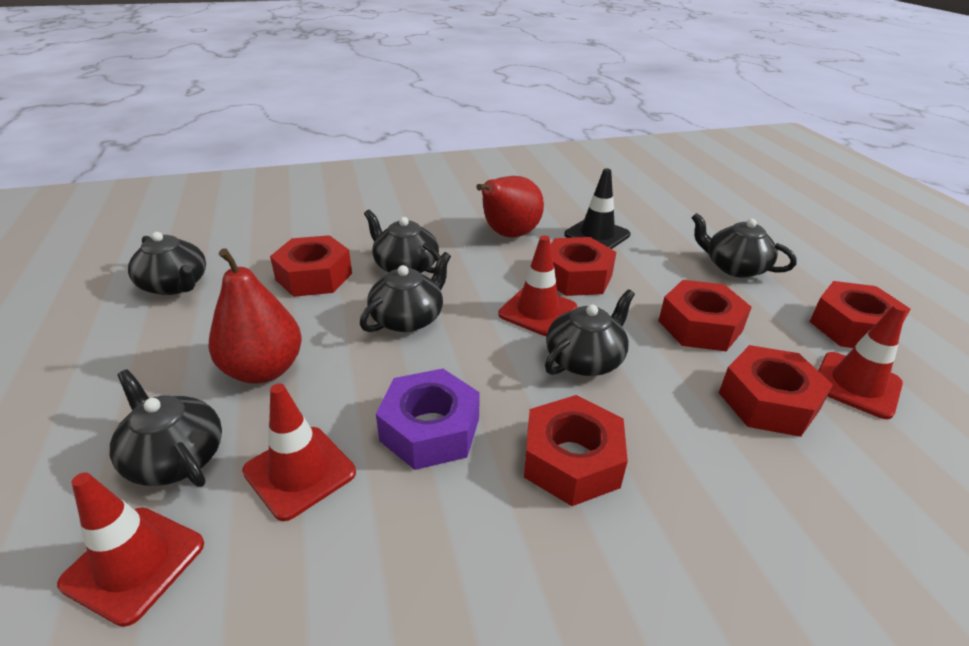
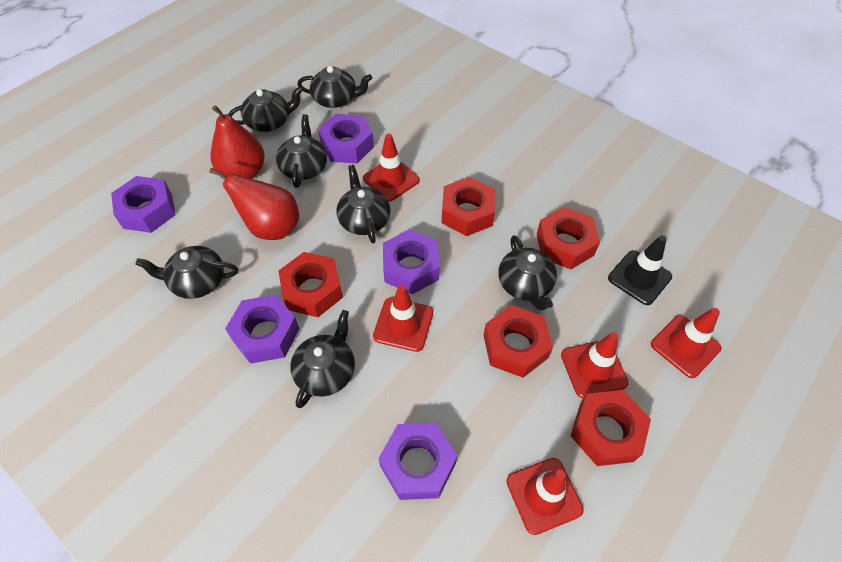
black teapot: [110,369,222,487] [128,232,206,295] [360,252,451,332] [364,210,440,273] [545,289,635,376] [691,213,797,278] = 6 -> [135,246,238,299] [228,86,303,132] [276,114,327,188] [290,310,355,408] [297,66,372,108] [336,165,391,243] [498,235,557,310] = 7
purple nut: [376,369,480,470] = 1 -> [111,176,176,233] [225,295,299,364] [318,114,374,163] [378,423,457,500] [383,229,440,294] = 5
red nut: [270,235,352,297] [524,395,628,506] [551,237,616,296] [658,280,752,351] [719,345,833,437] [810,281,911,348] = 6 -> [278,252,343,317] [442,177,495,236] [484,305,553,378] [537,207,600,269] [570,390,651,466] = 5
red traffic cone: [57,472,204,627] [242,383,356,521] [498,236,577,336] [818,304,906,419] = 4 -> [363,134,420,201] [373,285,433,352] [506,458,584,535] [561,332,629,398] [651,308,721,378] = 5

